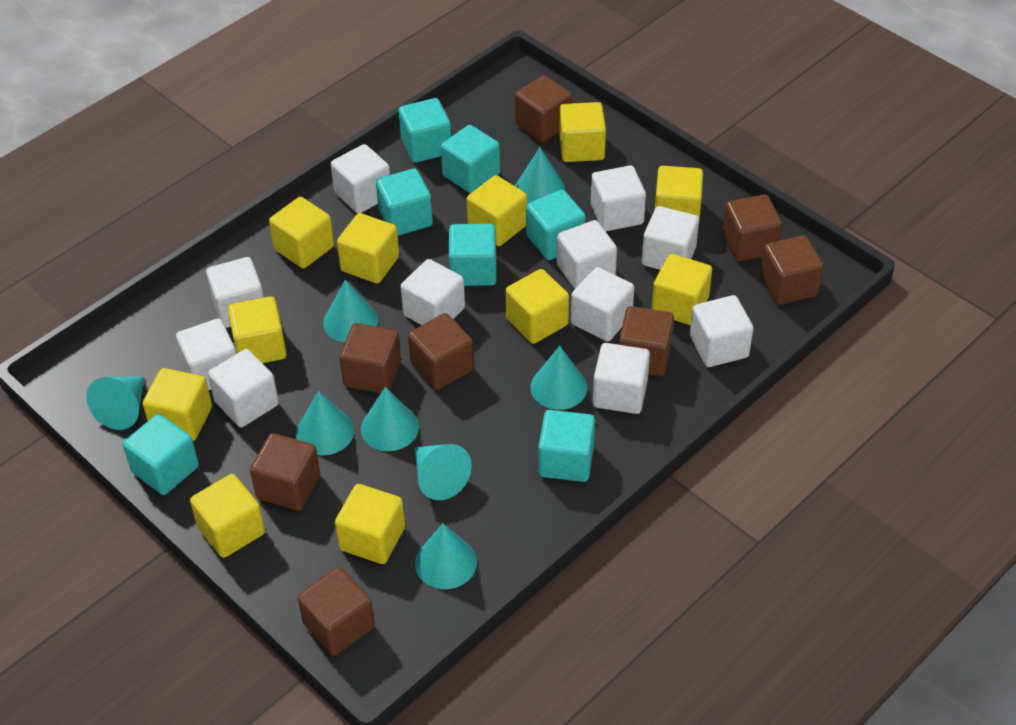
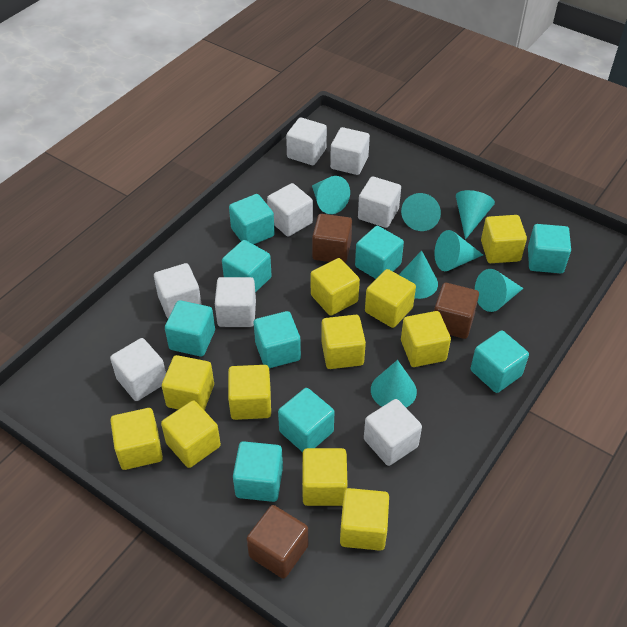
brown cube: [250,433,320,510] [297,567,375,656] [339,323,401,393] [408,313,474,390] [515,75,572,142] [619,306,674,376] [722,194,782,261] [760,235,823,305] = 8 -> [247,505,308,579] [312,214,352,263] [434,283,479,339] = 3
turquoise cone: [87,376,144,430] [296,391,354,455] [323,280,378,343] [361,387,419,451] [414,444,472,500] [415,523,477,589] [515,147,565,204] [531,346,587,410] = 8 -> [312,176,350,214] [371,360,417,408] [399,250,438,299] [401,193,441,231] [434,230,483,271] [456,190,495,240] [475,269,523,312] = 7
turquoise cube: [123,414,199,495] [376,169,433,236] [398,98,451,163] [441,125,500,193] [449,223,497,286] [526,190,586,260] [538,410,595,482] = 7 -> [165,300,215,356] [222,240,272,293] [229,194,275,245] [233,441,283,502] [254,311,301,368] [278,388,334,452] [355,226,404,279] [471,330,529,393] [528,224,571,273] = 9
white cube: [176,318,237,390] [206,257,264,328] [208,349,279,427] [331,144,390,213] [401,259,465,325] [557,220,617,289] [571,267,634,342] [591,165,646,231] [593,343,650,414] [642,206,699,270] [690,295,753,367] = 11 -> [110,338,166,401] [154,263,202,318] [215,277,256,327] [267,183,313,236] [286,118,327,165] [330,127,370,175] [358,176,401,228] [364,399,422,466] = 8

